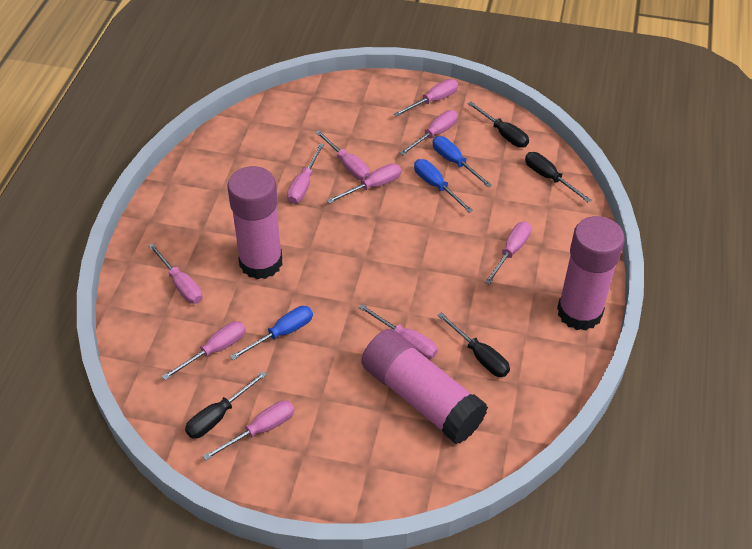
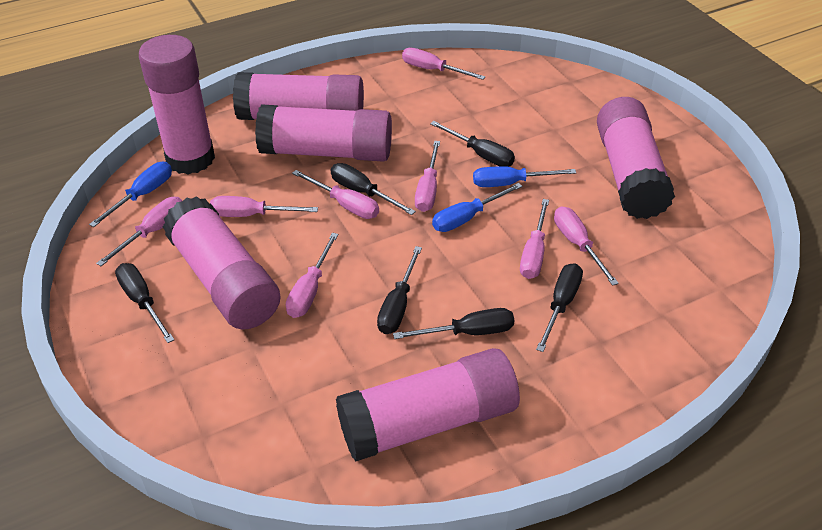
black screwdriver: [185,371,267,439] [437,312,510,377] [468,101,529,148] [525,152,592,203] = 4 -> [115,263,174,343] [331,163,416,215] [377,246,422,334] [393,308,514,339] [430,121,515,167] [536,263,583,352] = 6
pink glue stick: [227,166,283,279] [361,329,488,444] [557,216,625,331] = 3 -> [139,35,215,174] [163,196,281,330] [233,72,364,120] [255,104,392,162] [336,348,520,462] [597,97,675,219] = 6
pink screwdriver: [148,243,202,304] [162,321,246,380] [203,400,294,461] [287,143,324,204] [315,130,370,180] [327,164,401,204] [358,304,438,359] [394,79,458,117] [400,110,458,155] [485,222,531,285] = 10 -> [96,197,182,266] [210,196,318,217] [286,233,338,318] [292,170,379,219] [402,48,485,80] [415,141,440,212] [520,199,549,279] [554,206,619,286] = 8

